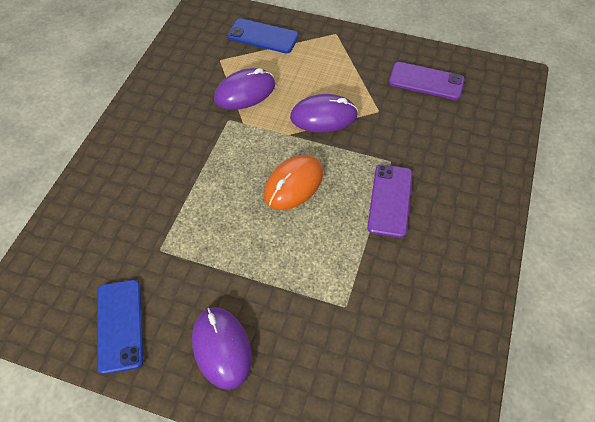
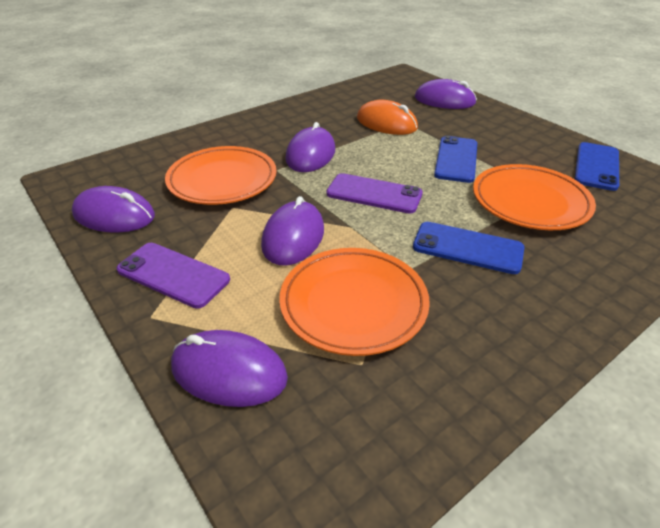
blue phone: [97,280,144,374] [227,18,299,53] = 2 -> [413,222,525,274] [434,136,477,183] [575,142,619,191] = 3
orange plate: none = 0 -> [165,146,277,205] [279,248,430,356] [473,164,596,230] = 3
purple mouse: [192,307,252,390] [214,68,275,110] [290,94,358,133] = 3 -> [72,186,155,233] [171,330,288,407] [261,196,324,266] [285,122,335,172] [415,79,477,109] = 5

